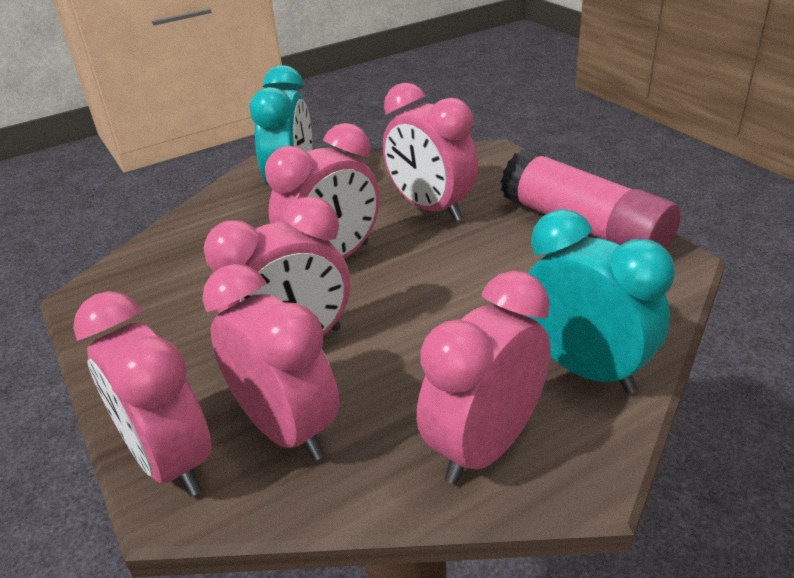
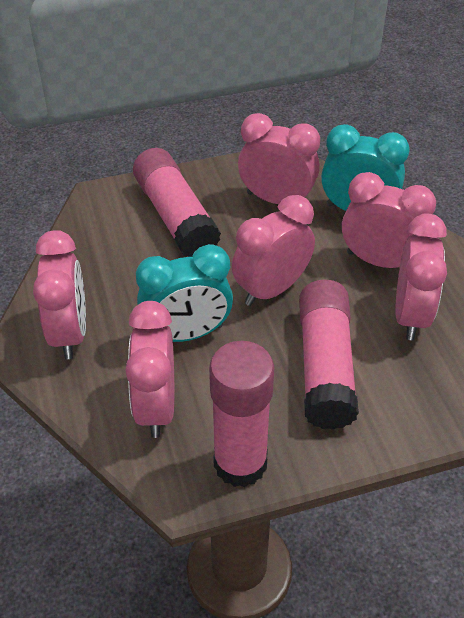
pink glue stick: [501,149,681,250] = 1 -> [133,148,221,257] [209,341,274,487] [299,280,359,430] = 3

